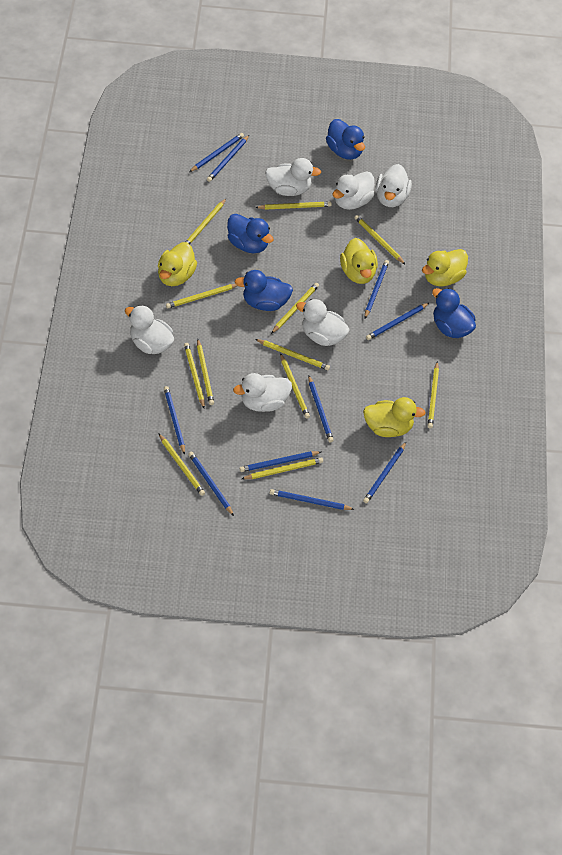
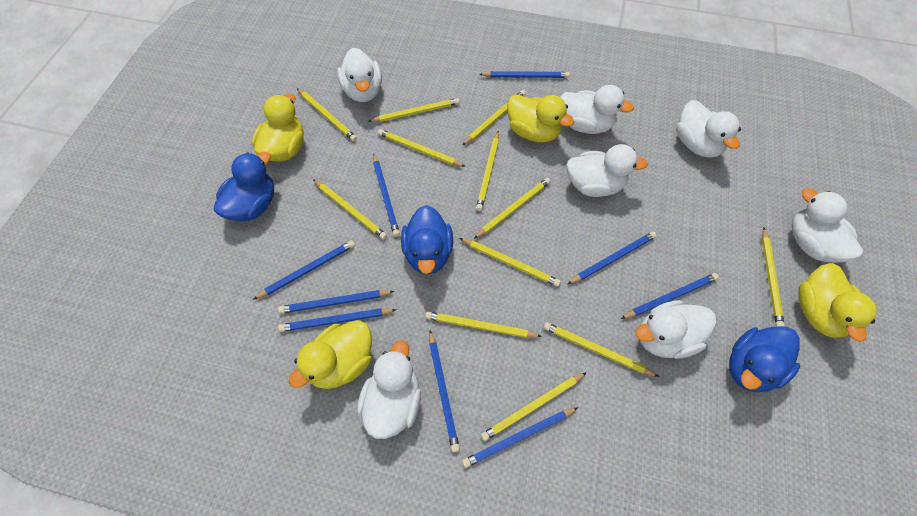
blue duck: [227,214,274,253] [235,270,293,311] [326,119,365,160] [432,288,476,338] = 4 -> [214,152,274,221] [401,205,453,274] [729,326,800,392] = 3
blue pencil: [164,386,185,455] [188,452,234,516] [190,133,244,172] [207,135,249,182] [240,451,321,472] [270,489,355,510] [308,375,334,442] [363,442,406,503] [364,260,389,318] [366,303,429,340] = 10 -> [253,240,355,300] [278,290,394,314] [278,308,396,332] [373,153,400,237] [429,330,460,452] [462,407,578,468] [479,71,570,78] [568,232,657,284] [621,273,719,319] = 9
white duck: [125,305,174,354] [233,373,292,412] [265,158,321,196] [296,299,350,346] [332,171,375,210] [376,164,412,207] = 6 -> [337,48,382,102] [357,340,421,439] [560,85,634,134] [566,144,648,197] [635,300,716,359] [676,100,741,158] [791,188,864,263] = 7

